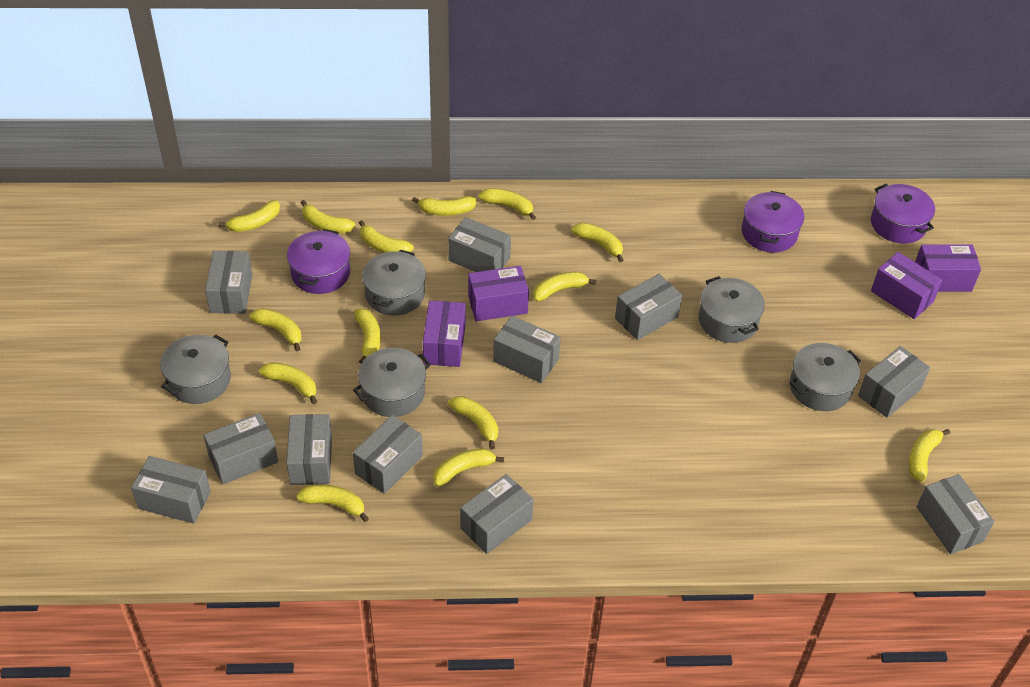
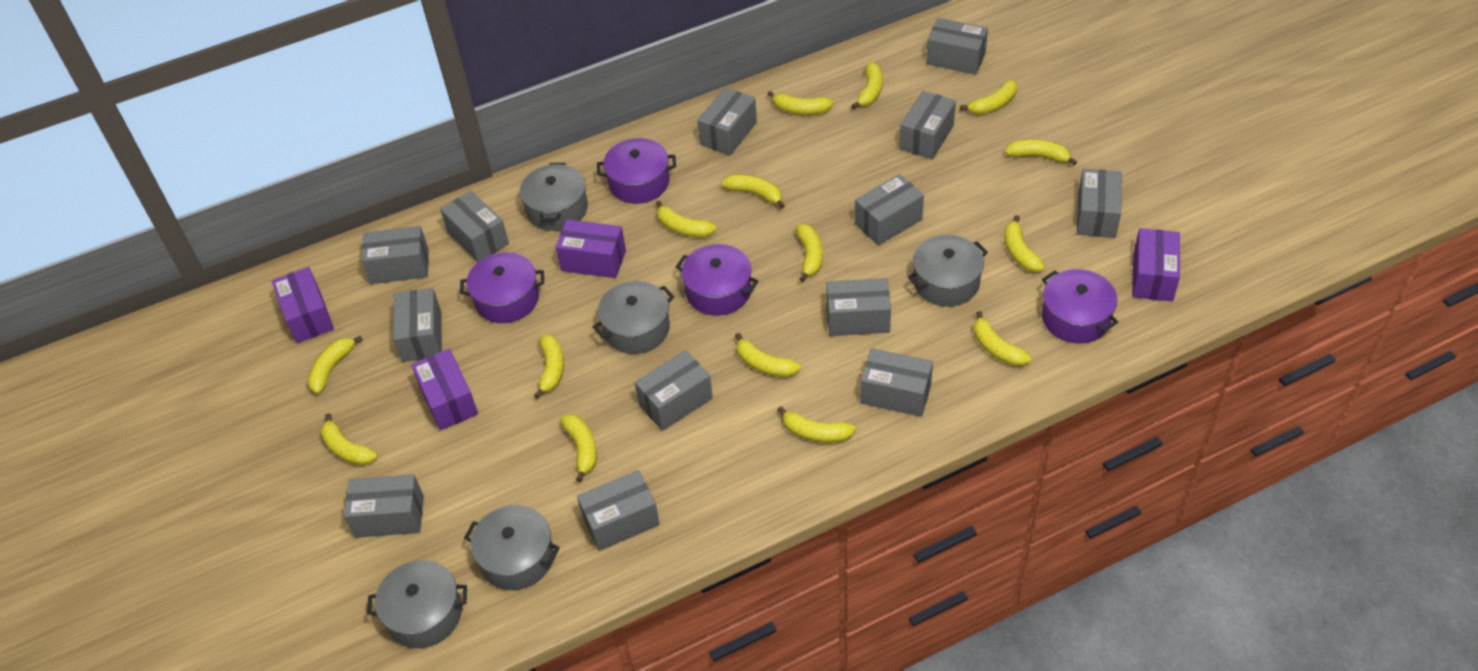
grey box: [131,456,211,524] [204,413,278,484] [205,251,252,314] [286,414,332,485] [353,415,423,494] [448,217,511,272] [460,474,534,554] [493,316,561,383] [615,274,682,340] [858,346,930,418] [917,474,995,554] = 11 -> [344,474,424,538] [361,226,429,284] [393,288,442,362] [440,191,509,262] [577,470,660,551] [635,350,713,431] [697,87,757,156] [826,278,891,336] [855,174,924,246] [860,348,933,417] [899,91,956,160] [926,18,988,75] [1077,169,1122,238] = 13
purple pot: [287,229,350,294] [741,191,804,252] [871,184,935,244] = 3 -> [460,252,544,323] [597,138,676,204] [676,244,758,316] [1042,269,1118,343] = 4
yellow banana: [218,200,280,232] [249,308,302,351] [259,362,317,404] [296,484,369,522] [301,200,356,233] [354,309,381,364] [359,220,414,253] [412,196,477,216] [433,448,504,486] [448,396,498,449] [478,188,536,220] [533,272,596,301] [571,223,623,262] [909,429,950,482] = 14 -> [308,335,363,394] [320,413,378,466] [534,334,564,399] [560,414,597,482] [656,201,717,238] [722,174,785,209] [735,333,801,378] [768,91,834,115] [778,406,856,443] [796,224,823,282] [851,62,883,109] [960,79,1017,115] [974,311,1031,366] [1004,215,1045,272] [1005,139,1077,165] = 15

